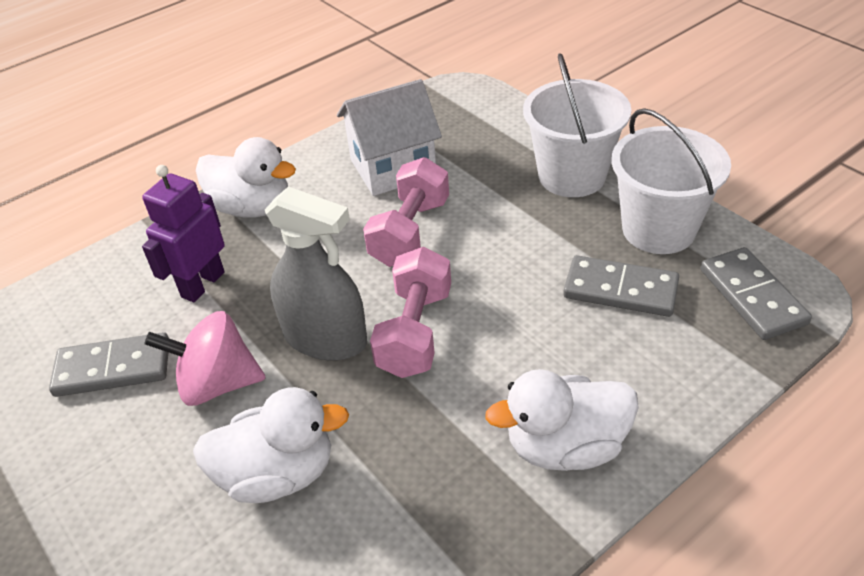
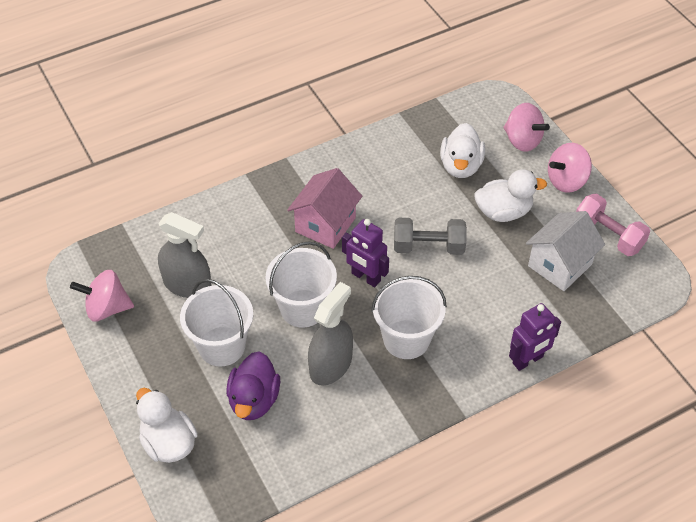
grey domino: [49,332,169,397] [563,255,679,317] [701,247,812,340] = 3 -> none = 0
grey dumbbell: none = 0 -> [394,218,467,255] = 1
grey spray bottle: [265,186,367,361] = 1 -> [158,212,212,298] [308,282,353,386] = 2
pink dumbbell: [363,157,449,267] [370,247,451,378] = 2 -> [576,194,650,256] = 1
pink house: none = 0 -> [287,168,362,249] = 1
pink spinning top: [144,311,266,406] = 1 -> [70,270,134,322] [503,103,550,152] [548,143,592,193] = 3
purple duck: none = 0 -> [227,351,280,420] = 1
purple robot: [142,165,225,302] = 1 -> [342,219,389,287] [509,303,561,371] = 2
white bucket: [523,53,631,197] [611,108,731,254] = 2 -> [180,279,253,366] [265,241,337,328] [371,276,447,359] = 3

